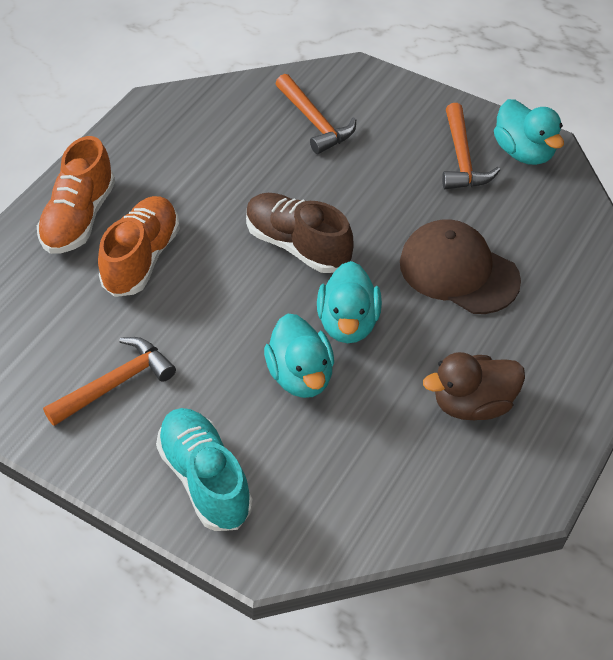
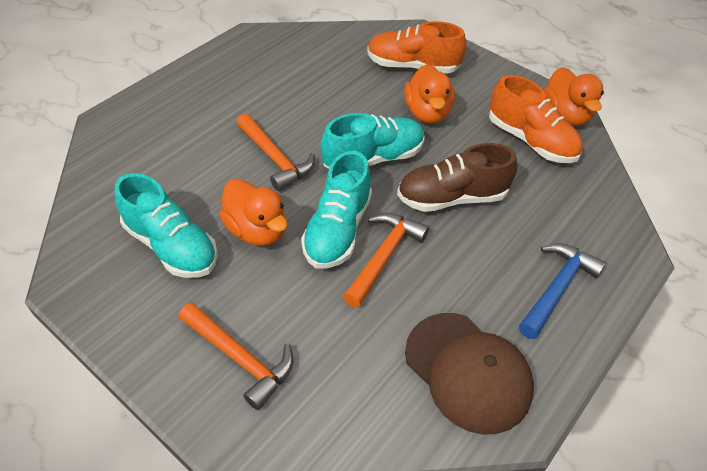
blue hammer: none = 0 -> [519,243,606,339] = 1
brown duck: [423,352,525,420] = 1 -> none = 0
orange duck: none = 0 -> [219,179,287,246] [404,64,455,124] [543,67,604,126] = 3
turquoise duck: [264,313,334,398] [317,261,382,343] [494,99,564,165] = 3 -> none = 0
turquoise shoe: [156,408,253,531] = 1 -> [115,173,218,278] [301,151,372,269] [320,113,425,169] = 3

